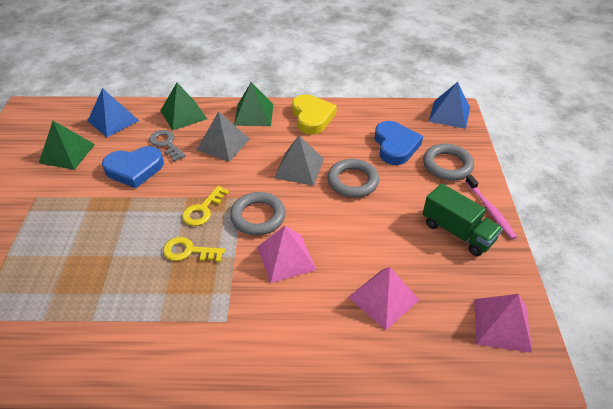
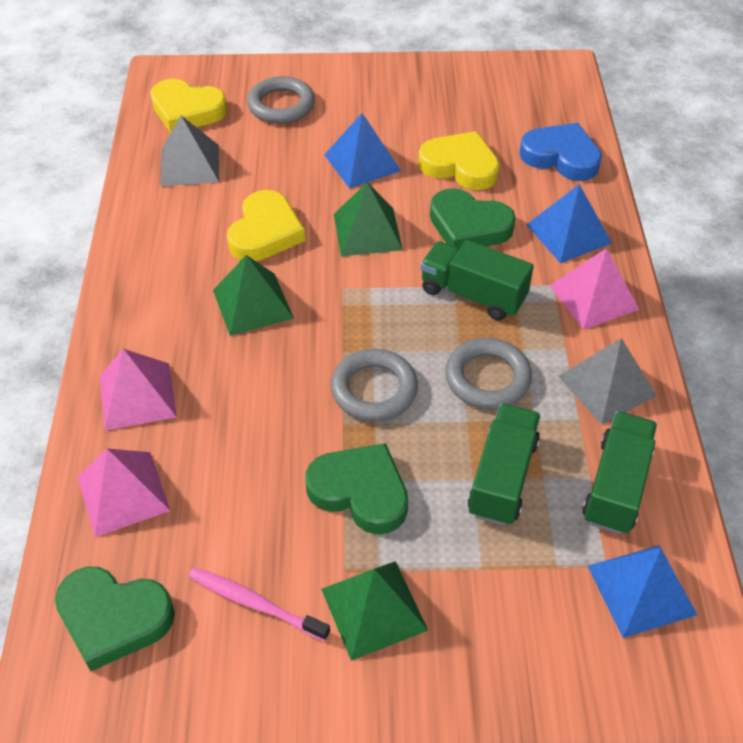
blue heart: [102,146,164,188] [375,121,423,165] = 2 -> [519,123,602,181] = 1
blue pyramid: [88,88,139,137] [429,82,470,129] = 2 -> [324,113,401,189] [526,184,612,263] [588,545,697,638] = 3
green heart: none = 0 -> [55,567,175,671] [305,443,408,534] [430,188,516,249] = 3
green truck: [422,183,503,256] = 1 -> [421,240,534,321] [468,403,541,526] [582,411,657,534] = 3
grey key: [149,130,186,162] = 1 -> none = 0
yellow heart: [292,94,337,134] = 1 -> [150,79,227,133] [227,190,305,261] [418,131,500,190] = 3
yellow key: [163,237,225,262] [182,186,229,226] = 2 -> none = 0

